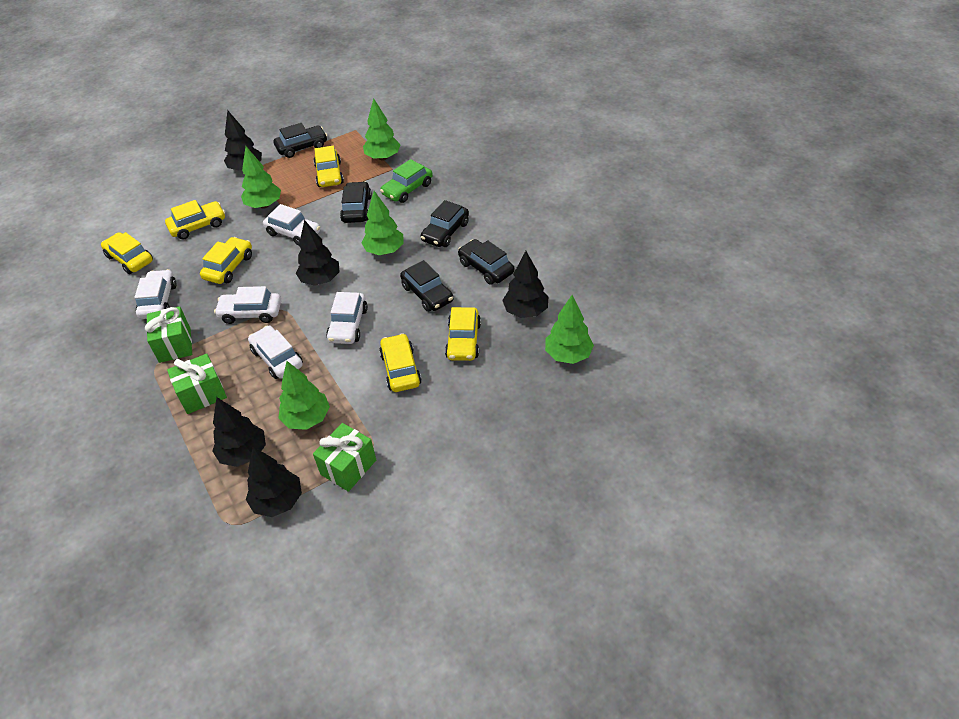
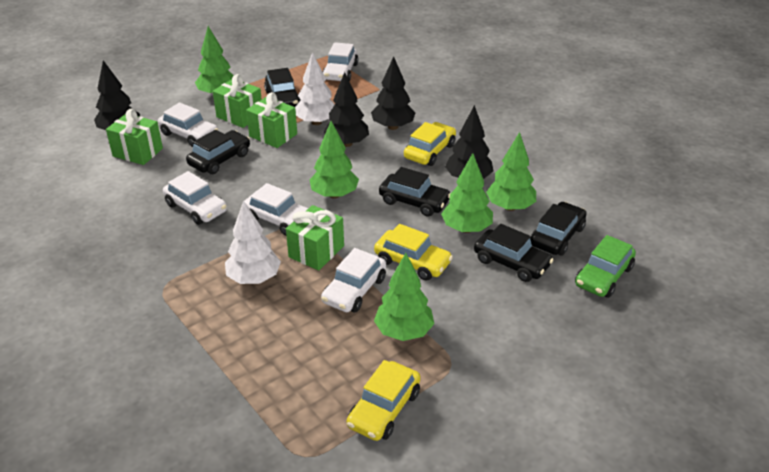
black tree: [212,397,266,467] [224,110,262,171] [246,447,302,517] [296,220,339,286] [502,251,548,318] = 5 -> [94,60,140,130] [323,72,369,147] [371,56,415,130] [445,105,493,179] = 4
green gift: [145,306,192,363] [167,354,227,414] [313,423,376,492] = 3 -> [106,109,163,165] [213,74,262,128] [246,92,297,148] [286,205,344,271] = 4
white tree: none = 0 -> [225,201,281,284] [295,52,335,125] = 2
yellow car: [101,232,153,274] [165,200,225,240] [200,237,252,284] [313,146,344,187] [379,333,422,392] [445,307,481,361] = 6 -> [346,360,421,441] [374,224,453,281] [404,122,456,166] = 3

